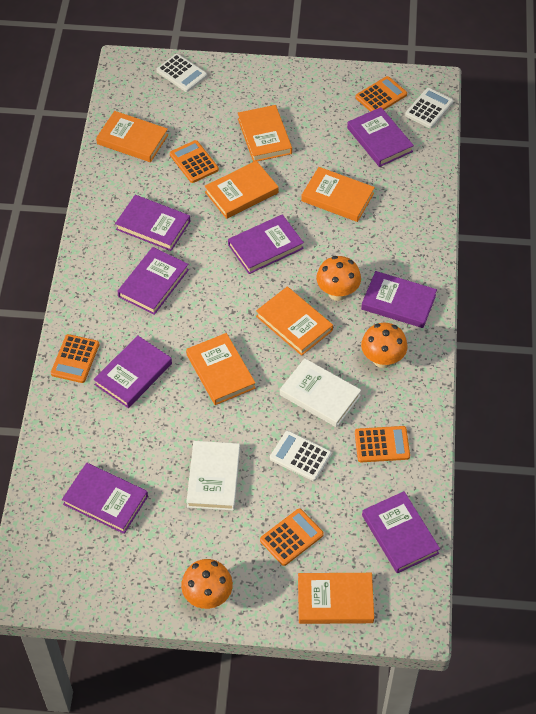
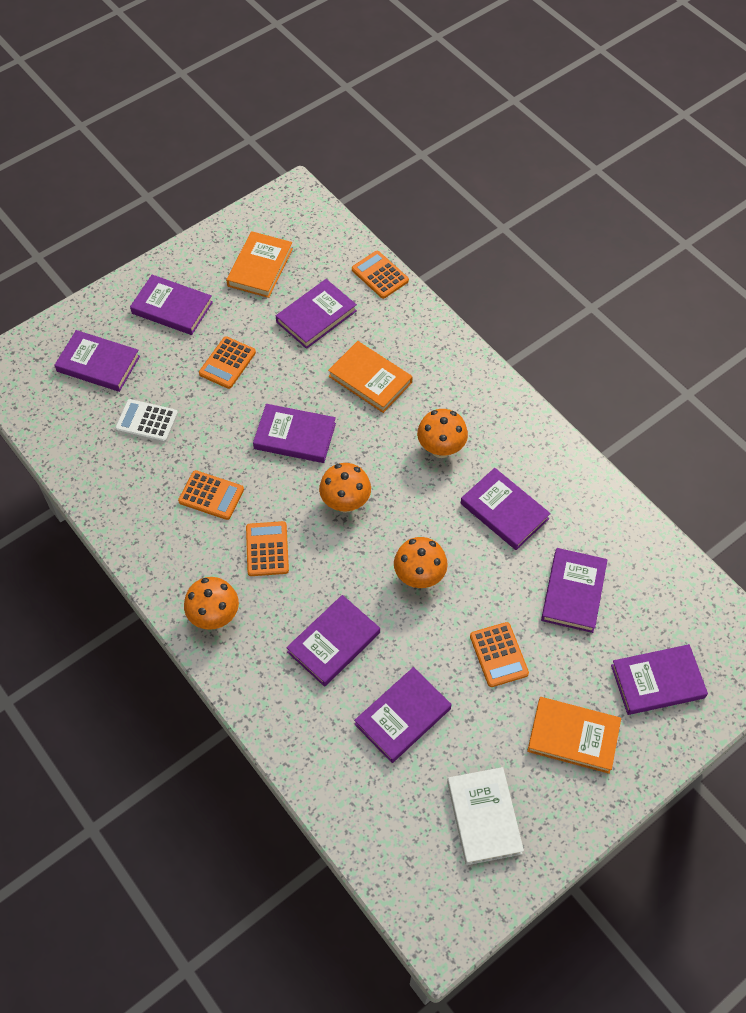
orange book: [96,111,168,162] [186,333,255,405] [205,161,278,219] [238,105,292,162] [256,287,333,356] [298,573,374,624] [301,167,375,222] = 7 -> [226,231,293,298] [328,341,413,413] [527,697,621,774] = 3
orange mushroom: [181,559,233,609] [316,256,361,301] [361,323,407,368] = 3 -> [184,577,239,630] [319,463,371,513] [394,537,448,588] [417,409,468,458] = 4
purple book: [62,463,148,534] [94,335,172,408] [115,195,190,251] [117,247,189,315] [228,214,304,274] [347,107,414,167] [361,271,437,328] [362,491,440,573] = 8 -> [55,330,140,392] [130,275,213,335] [253,404,336,463] [276,279,357,349] [286,595,380,687] [354,667,452,763] [461,468,551,550] [541,548,608,633] [611,644,708,715] = 9
white book: [186,441,240,511] [280,358,361,427] = 2 -> [447,767,524,865] = 1
white calculator: [156,54,207,92] [270,431,331,481] [405,88,453,128] = 3 -> [115,399,178,443] = 1

